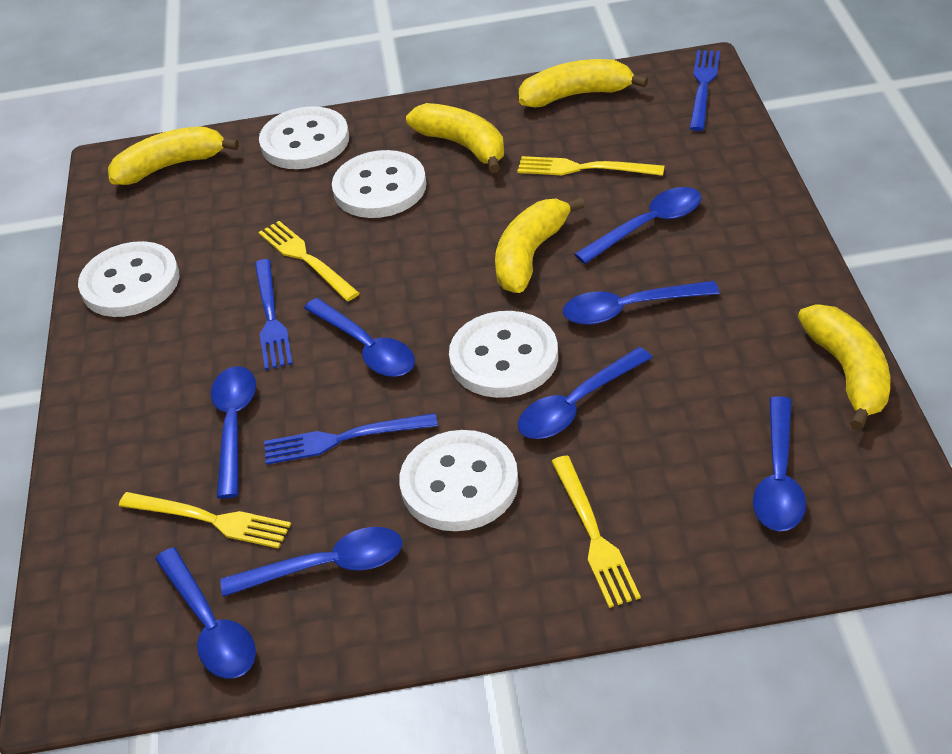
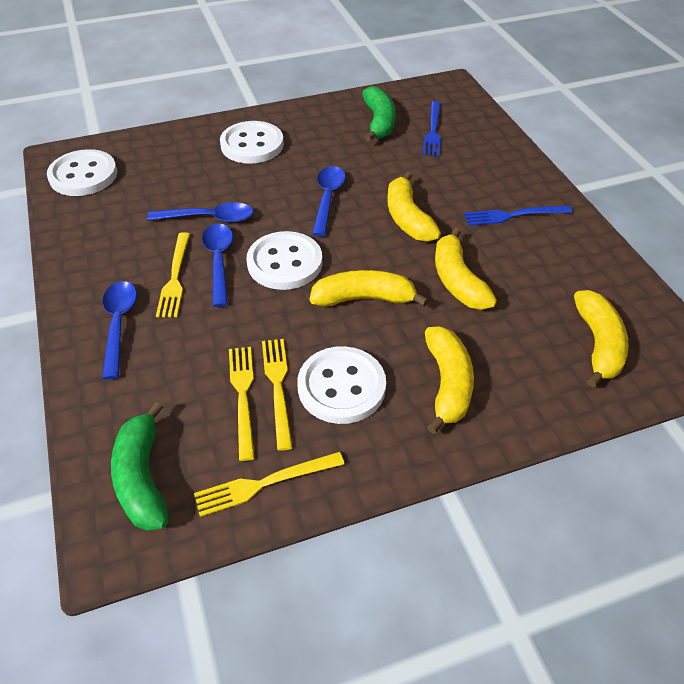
blue fork: [255,259,293,370] [264,413,438,465] [689,50,720,131] = 3 -> [423,101,441,156] [464,205,572,226] = 2
blue spoon: [155,547,256,679] [211,366,256,499] [220,527,402,597] [304,298,415,377] [518,347,652,439] [563,281,720,325] [574,187,701,264] [753,396,806,531] = 8 -> [102,281,137,379] [147,202,253,223] [202,224,233,307] [312,166,346,236] = 4
green banana: none = 0 -> [111,402,168,531] [362,86,396,142] = 2
white button: [78,241,179,317] [259,106,349,169] [332,150,427,218] [399,430,519,531] [449,311,558,398] = 5 -> [47,149,117,196] [220,121,284,164] [247,231,322,290] [297,346,386,424] = 4

